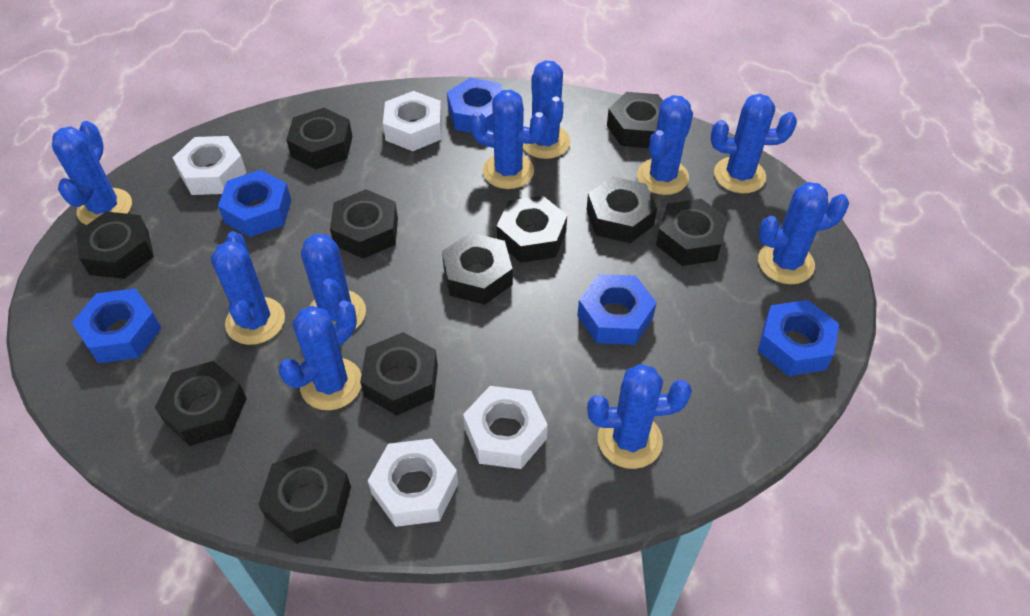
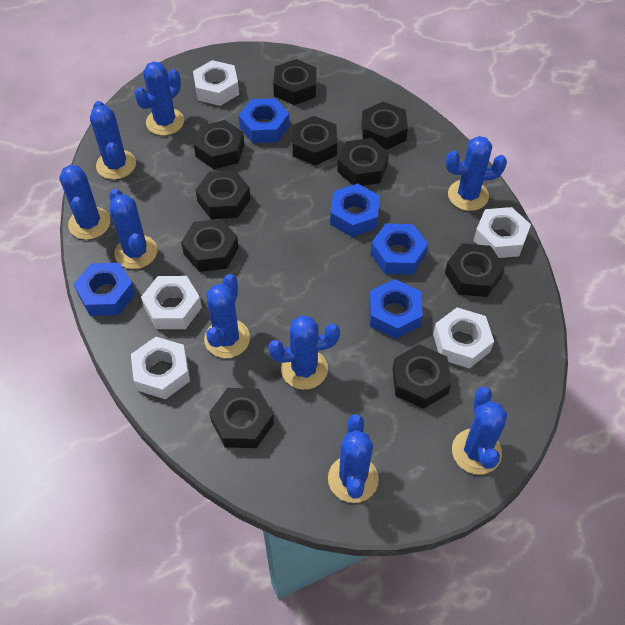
black nut: [76,212,154,279] [155,361,247,446] [258,449,351,544] [286,108,353,169] [330,189,398,259] [360,332,438,415] [442,233,513,305] [497,196,567,263] [587,176,657,243] [607,92,663,148] [656,199,729,266] = 11 -> [181,219,239,272] [194,120,244,169] [196,170,250,219] [209,388,274,448] [273,59,317,105] [292,116,337,165] [337,138,389,186] [361,102,408,150] [393,344,451,409] [445,243,505,297] = 10
blue cactus: [52,121,132,225] [211,231,285,345] [279,301,362,410] [301,234,366,329] [470,90,547,189] [523,60,571,159] [587,364,692,469] [637,95,693,195] [711,94,797,193] [758,182,849,284] = 10 -> [59,165,110,240] [90,101,136,179] [109,189,157,269] [135,61,184,136] [204,274,250,358] [268,315,340,390] [328,414,379,503] [446,136,507,211] [452,387,507,475] = 9
white nut: [173,136,247,195] [368,439,458,527] [383,91,442,151] [463,386,548,469] = 4 -> [131,337,190,399] [141,276,202,329] [193,60,239,106] [433,307,494,369] [473,207,531,258] = 5

